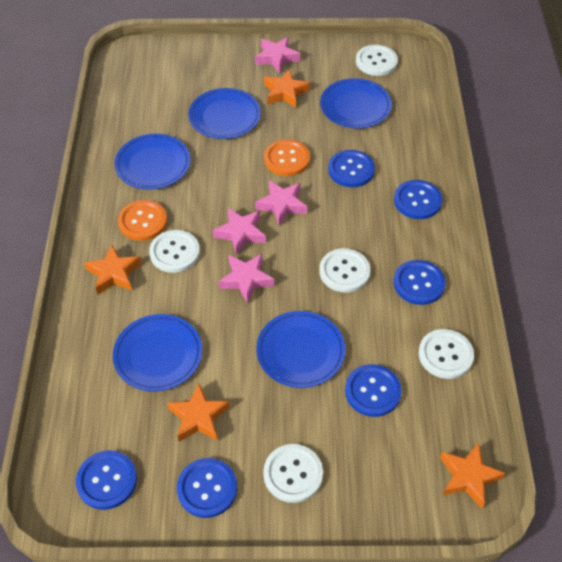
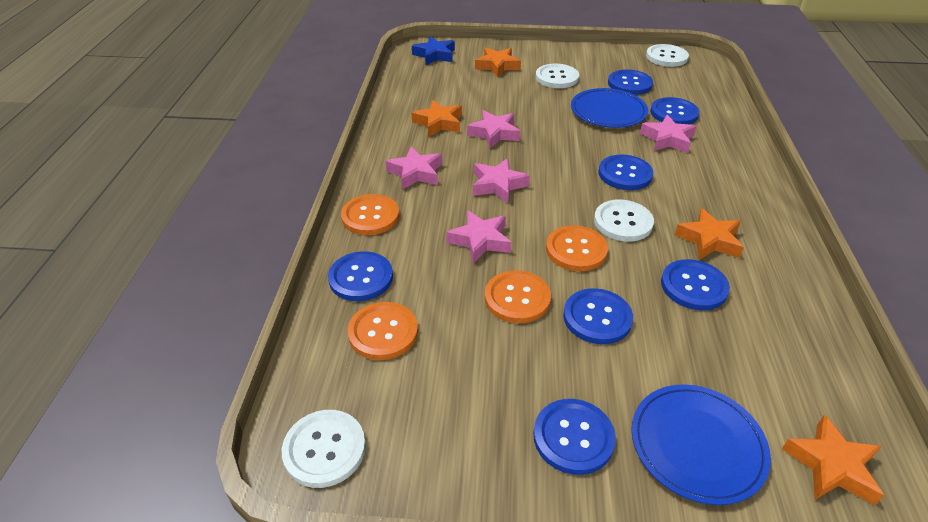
blue button: [76,450,137,510] [177,458,237,518] [328,150,375,187] [345,364,402,417] [394,180,442,219] [394,260,446,305] = 6 -> [328,251,393,301] [533,399,616,475] [563,288,633,344] [599,155,653,190] [608,69,653,95] [650,97,699,124] [661,259,730,311] = 7
blue plate: [113,314,202,392] [114,134,191,190] [189,88,261,139] [256,311,345,388] [320,78,392,128] = 5 -> [571,88,648,128] [632,384,771,505] = 2
blue star: none = 0 -> [412,36,455,65] = 1
orange button: [118,200,167,241] [264,139,310,176] = 2 -> [341,194,399,235] [348,302,418,360] [485,270,551,323] [546,225,608,271] = 4
pink star: [213,208,266,256] [218,254,275,304] [255,37,300,74] [255,180,307,226] = 4 -> [385,147,442,189] [446,210,511,263] [467,110,520,148] [473,158,530,203] [640,115,696,153] = 5
white button: [149,230,200,273] [263,444,323,503] [319,248,370,293] [356,45,398,76] [419,329,474,379] = 5 -> [282,410,366,488] [536,64,579,88] [594,200,654,242] [646,44,689,67] = 4

